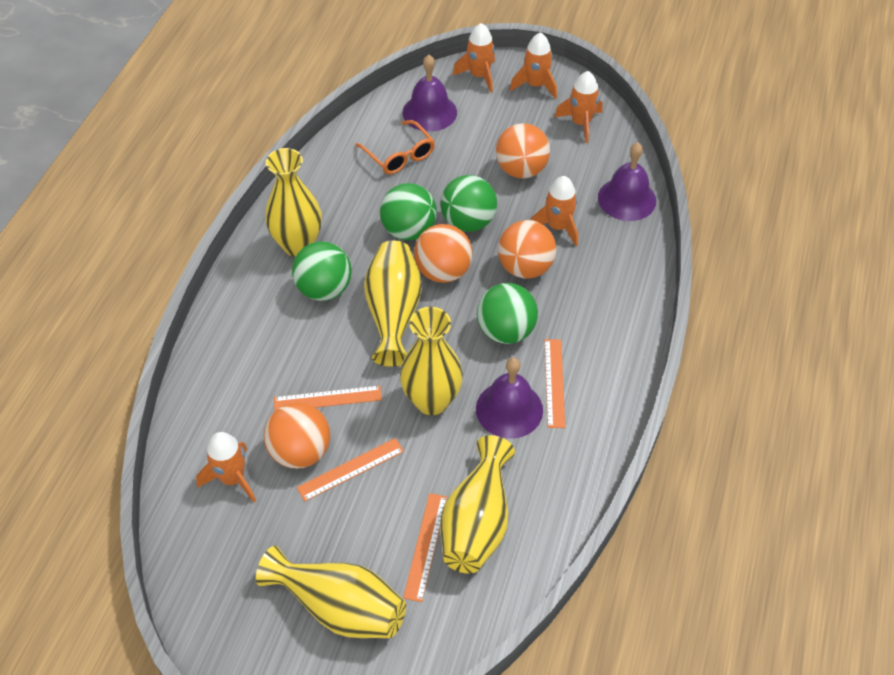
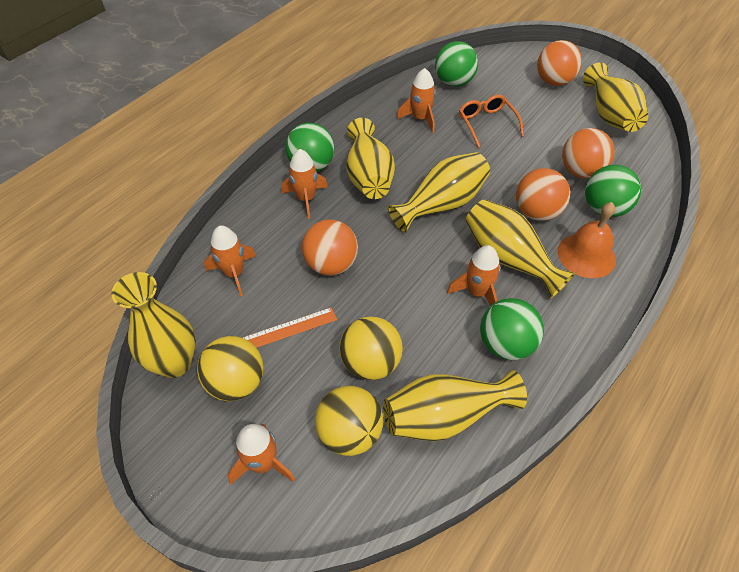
orange bell: none = 0 -> [558,202,616,278] = 1
orange ruler: [274,385,382,411] [297,438,404,501] [403,493,447,602] [545,339,565,428] = 4 -> [242,307,337,348] = 1
purple bell: [403,55,457,132] [476,358,543,439] [598,143,656,221] = 3 -> none = 0
yellow ball: none = 0 -> [197,336,264,401] [315,386,383,456] [339,316,403,380] = 3
yellow vase: [256,546,406,638] [265,148,322,257] [364,240,422,367] [400,307,463,415] [440,435,515,573] = 5 -> [111,272,196,378] [346,118,395,199] [383,370,527,441] [388,152,490,233] [465,199,575,298] [583,62,648,132] = 6

